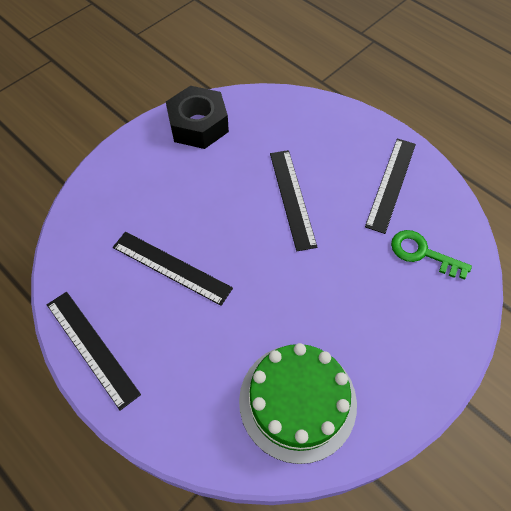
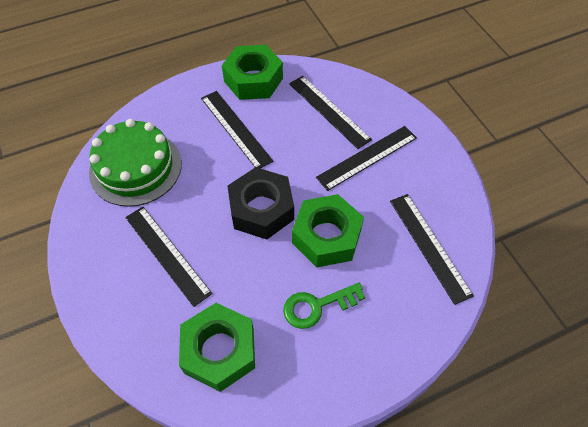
black ruler: [47,292,141,411] [113,232,233,306] [270,150,317,251] [365,138,416,234] = 4 -> [125,207,212,307] [201,91,273,169] [289,76,372,149] [316,126,417,191] [390,194,474,305] = 5
green nut: none = 0 -> [179,303,255,392] [222,45,283,100] [292,194,364,267] = 3

